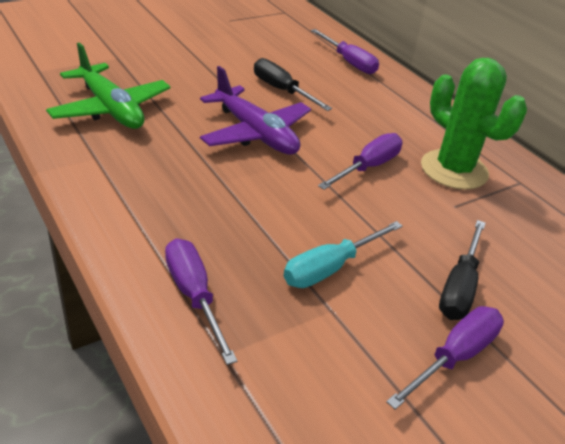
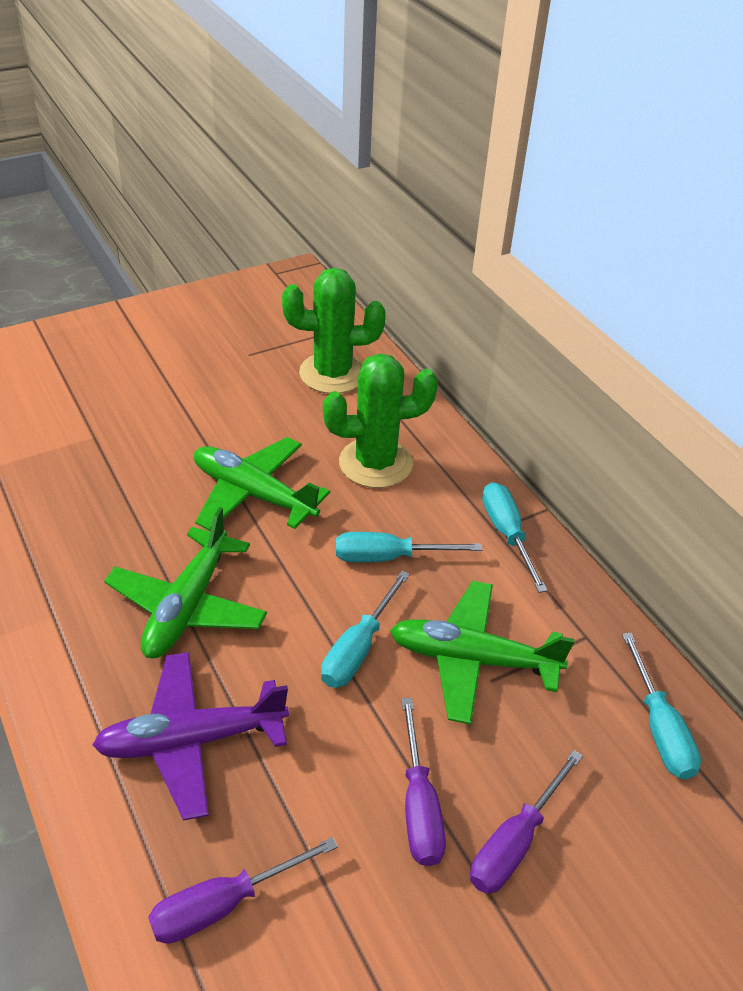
black screwdriver: [254,58,332,111] [439,220,485,320] = 2 -> none = 0
green cactus: [421,58,527,190] = 1 -> [282,268,386,394] [323,353,438,488] = 2
green plane: [46,42,171,129] = 1 -> [104,507,267,658] [194,437,330,531] [390,581,575,725] = 3
purple screwdriver: [165,238,238,365] [311,29,379,74] [318,133,403,190] [386,306,504,410] = 4 -> [148,837,338,944] [401,698,446,866] [470,750,583,894] = 3
turquoise screwdriver: [283,221,403,288] = 1 -> [321,571,410,688] [336,532,482,562] [482,482,548,593] [622,633,701,780] = 4

